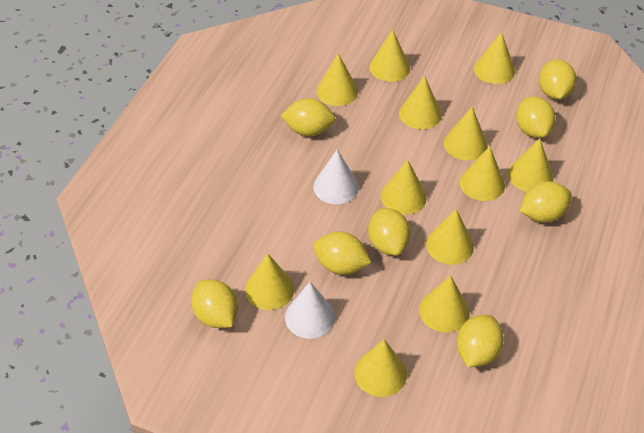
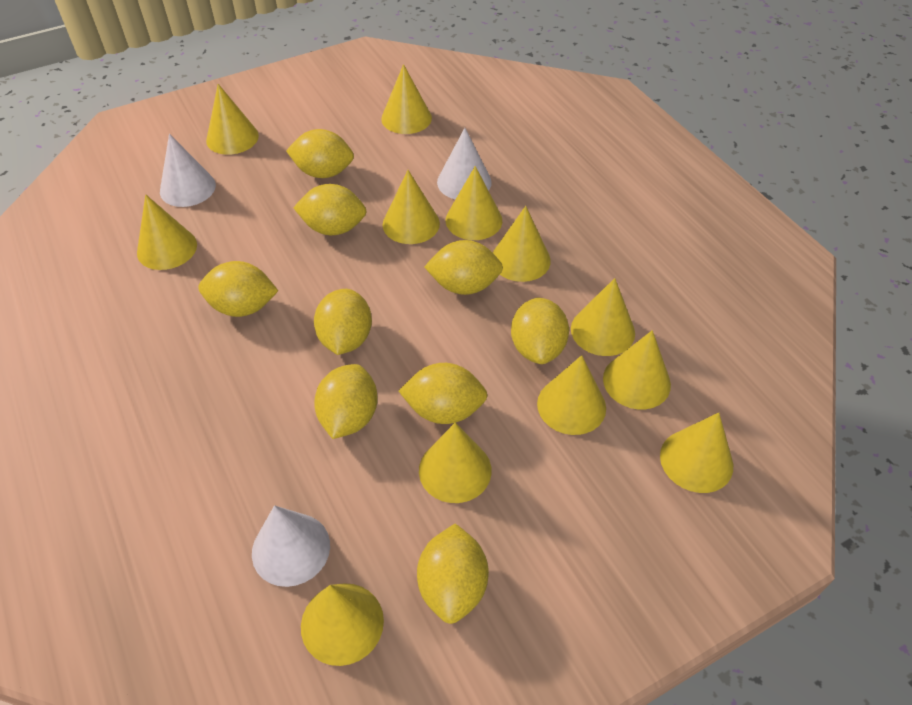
white cone: [285,282,335,339] [313,150,359,204] = 2 -> [160,134,216,207] [252,505,330,587] [437,128,492,199] = 3
yellow lemon: [191,280,238,328] [280,98,335,136] [313,232,371,275] [368,208,411,256] [457,315,504,367] [516,96,555,138] [520,181,572,223] [539,60,576,100] = 8 -> [198,261,278,317] [286,129,354,178] [293,184,367,235] [314,289,372,355] [314,364,378,439] [399,363,488,424] [417,523,489,624] [424,240,503,295] [511,298,569,364] = 9

